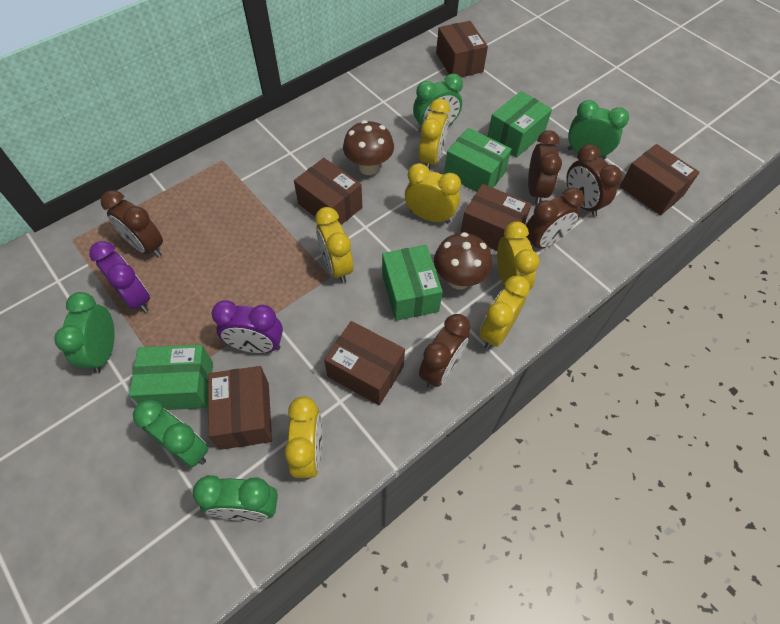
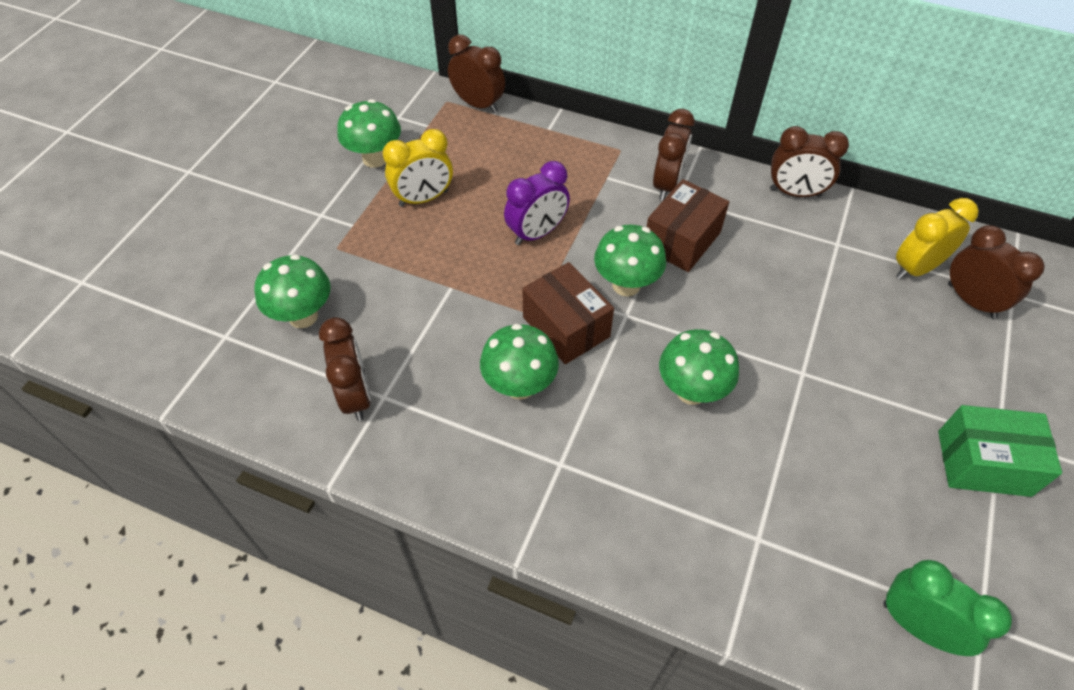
brown box: [208,366,272,450] [294,158,362,225] [324,321,405,405] [436,21,488,77] [460,184,532,251] [620,144,699,216] = 6 -> [522,262,614,364] [647,179,729,272] = 2
brown mushroom: [343,120,394,175] [434,232,492,290] = 2 -> none = 0
green box: [129,345,213,410] [382,245,443,321] [444,128,511,192] [487,91,552,158] = 4 -> [938,405,1062,497] = 1
green clock: [54,292,115,373] [133,400,208,467] [193,475,278,521] [413,74,463,134] [567,100,629,159] = 5 -> [884,560,1012,656] = 1
green mushroom: none = 0 -> [254,254,331,328] [338,99,401,168] [480,323,559,400] [594,225,666,296] [659,329,739,405] = 5
purple clock: [89,241,150,313] [211,300,283,353] = 2 -> [504,161,570,245] = 1
yellow clock: [284,396,322,480] [315,207,353,283] [405,163,461,224] [419,99,450,168] [479,275,530,350] [497,221,540,289] = 6 -> [383,129,453,207] [896,198,979,280] = 2

